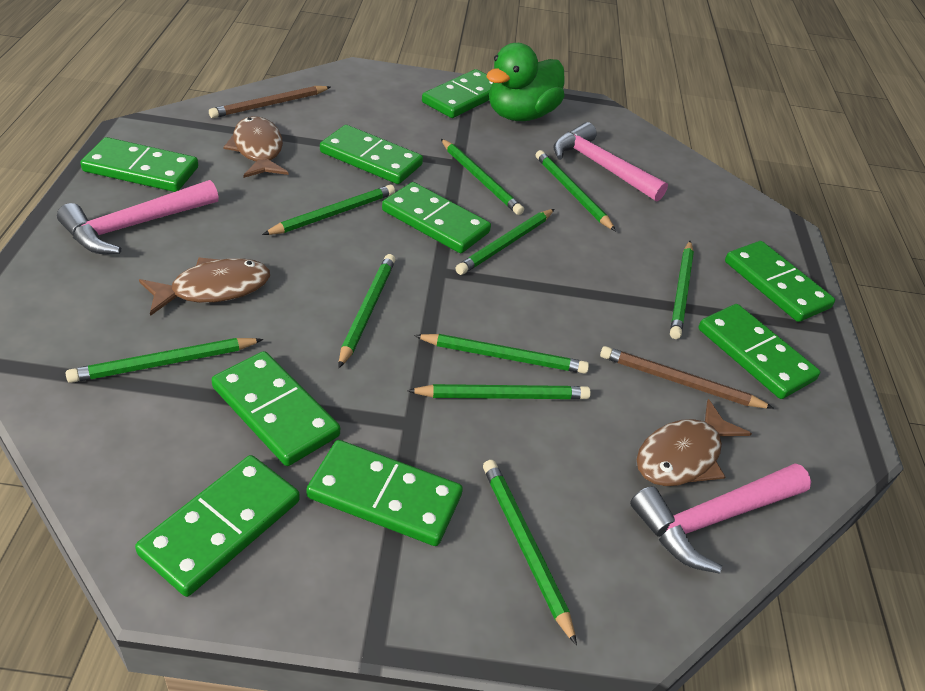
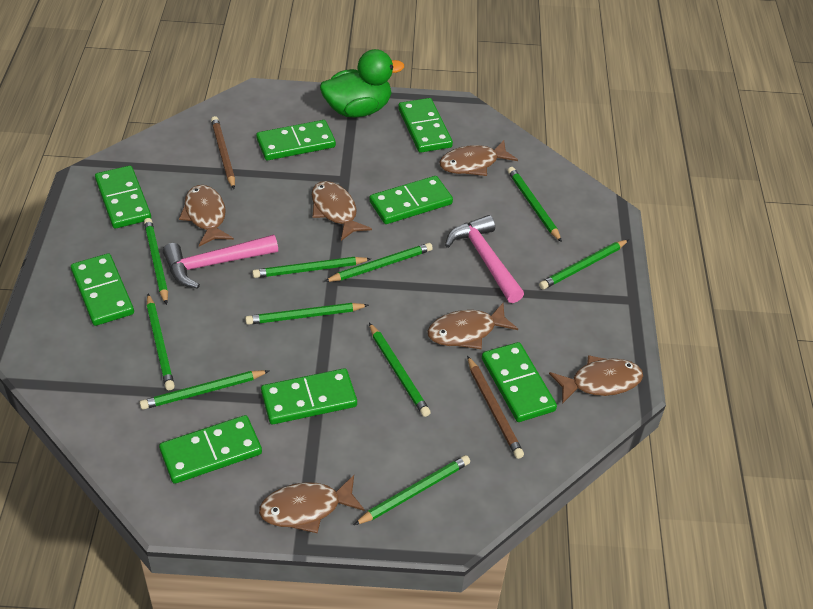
brown fish: [139,258,270,316] [223,116,289,178] [636,399,752,486] = 3 -> [179,185,234,247] [259,475,365,533] [312,181,372,241] [427,303,518,349] [439,140,518,176] [549,355,643,404] = 6
green domino: [80,137,198,192] [135,455,300,597] [211,351,340,466] [306,440,463,546] [320,125,423,184] [382,182,491,253] [422,69,493,118] [698,304,820,399] [725,241,835,322] = 9 -> [71,253,134,326] [95,166,151,229] [159,415,262,484] [256,120,336,161] [261,368,357,424] [370,176,453,224] [398,98,453,153] [482,342,557,422] = 8
pink hammer: [57,180,219,254] [554,122,668,202] [630,463,811,574] = 3 -> [163,235,278,289] [445,215,524,303] = 2

